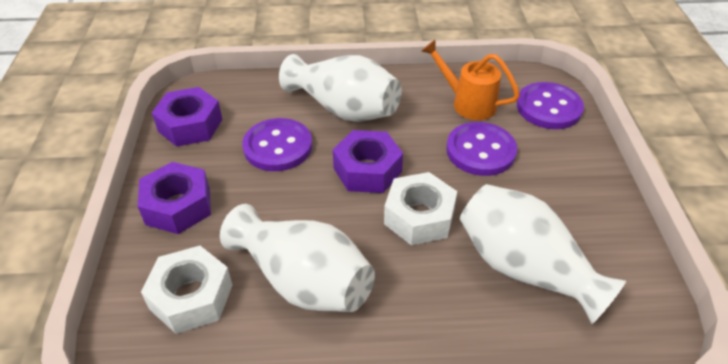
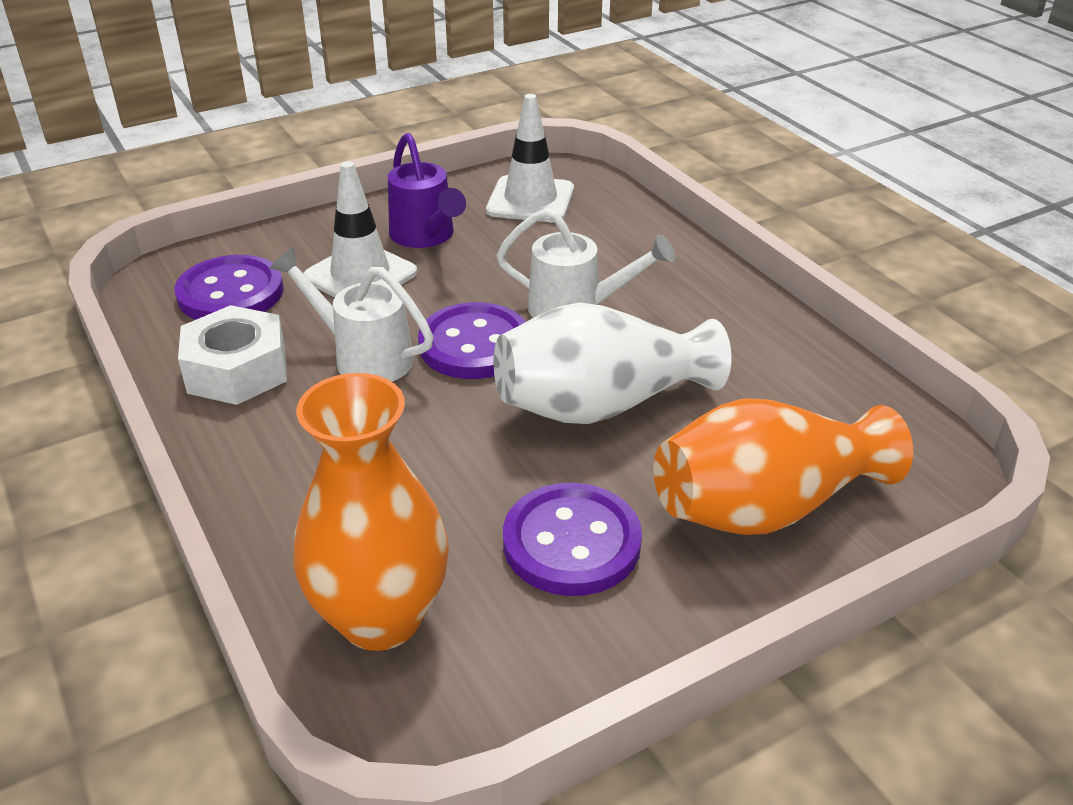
orange vase: none = 0 -> [293,373,449,651] [654,398,913,535] = 2
orange watering can: [422,40,520,120] = 1 -> none = 0
purple nut: [138,162,211,234] [152,87,223,147] [333,130,403,193] = 3 -> none = 0
purple watering can: none = 0 -> [388,133,466,248] = 1
white nut: [141,246,232,334] [384,172,457,245] = 2 -> [178,305,287,405] = 1
white traffic cone: none = 0 -> [303,161,417,297] [486,94,574,222] = 2
white vase: [220,204,375,312] [279,54,402,122] [460,184,626,324] = 3 -> [494,303,732,424] = 1
white watering can: none = 0 -> [270,247,434,382] [496,208,675,318] = 2

